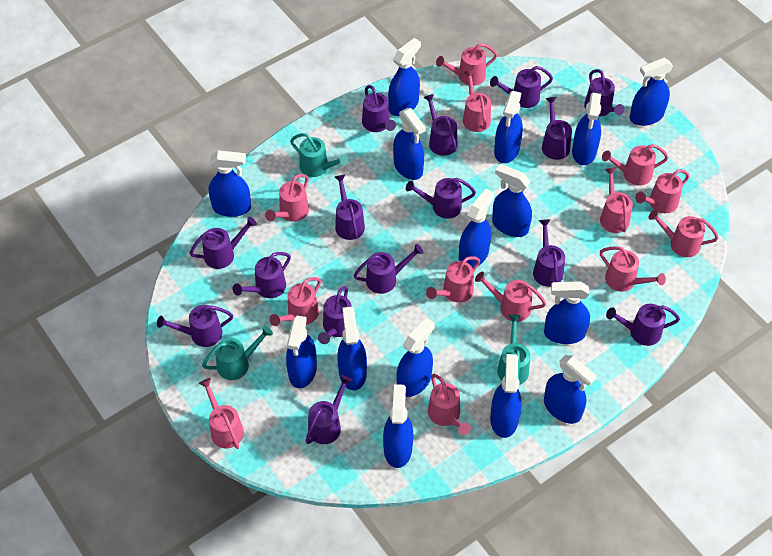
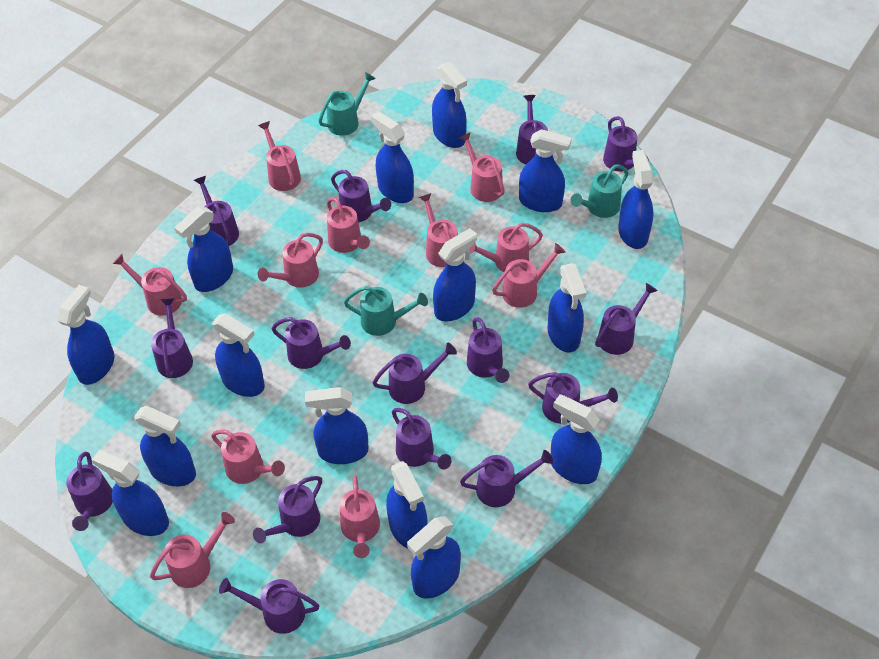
pink watering can: [199,378,244,449] [265,174,309,221] [269,277,321,326] [426,256,480,302] [428,374,471,435] [436,43,497,86] [463,70,491,132] [475,272,546,322] [600,168,633,233] [600,246,666,292] [602,144,669,185] [635,169,689,213] [648,210,719,257] = 13 -> [113,254,187,316] [150,512,235,588] [211,429,285,484] [258,121,301,191] [258,233,323,288] [327,197,370,253] [340,476,380,558] [419,193,458,267] [459,133,505,202] [469,223,543,272] [492,243,565,308] = 11

